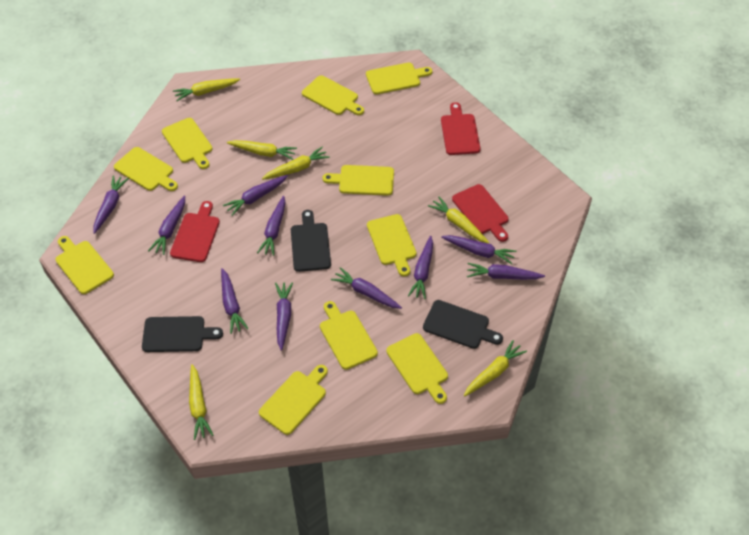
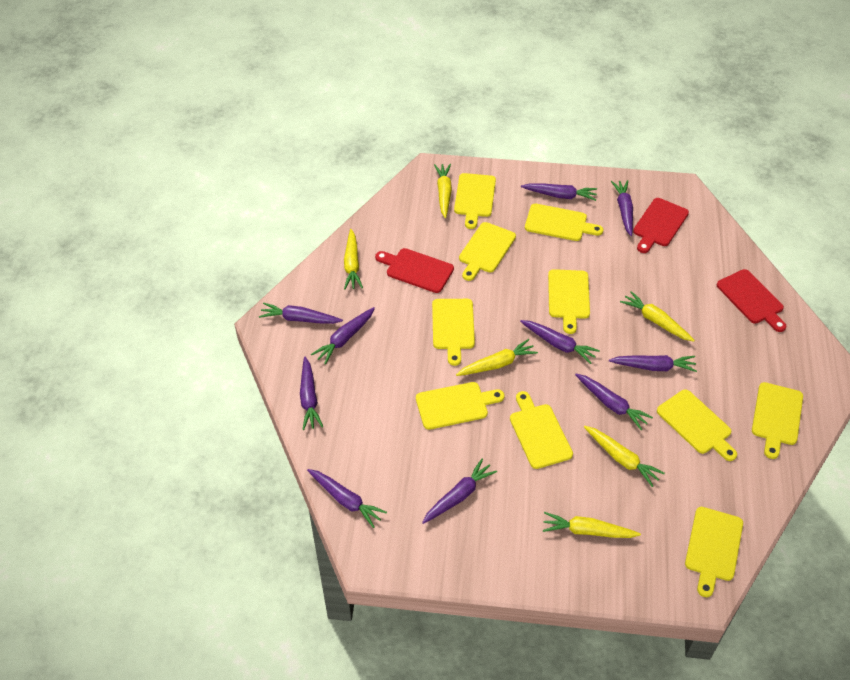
black cutting board: [142,316,223,352] [291,210,331,272] [423,300,503,349] = 3 -> none = 0

